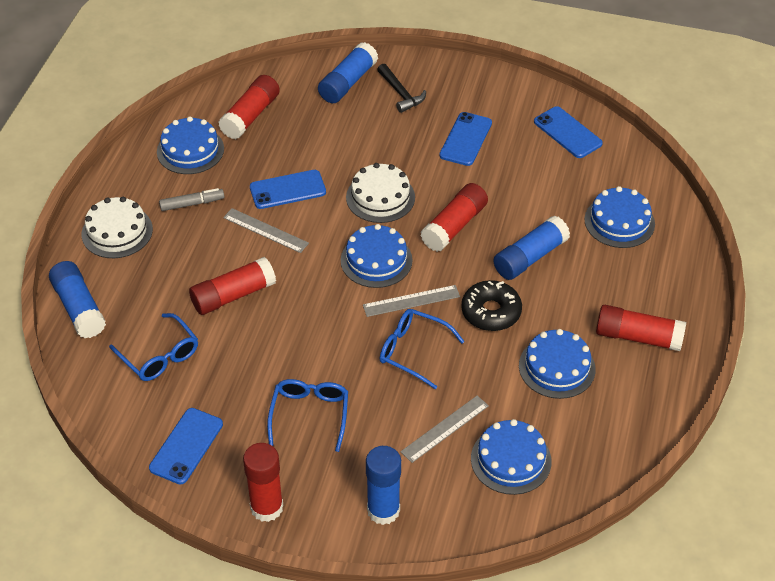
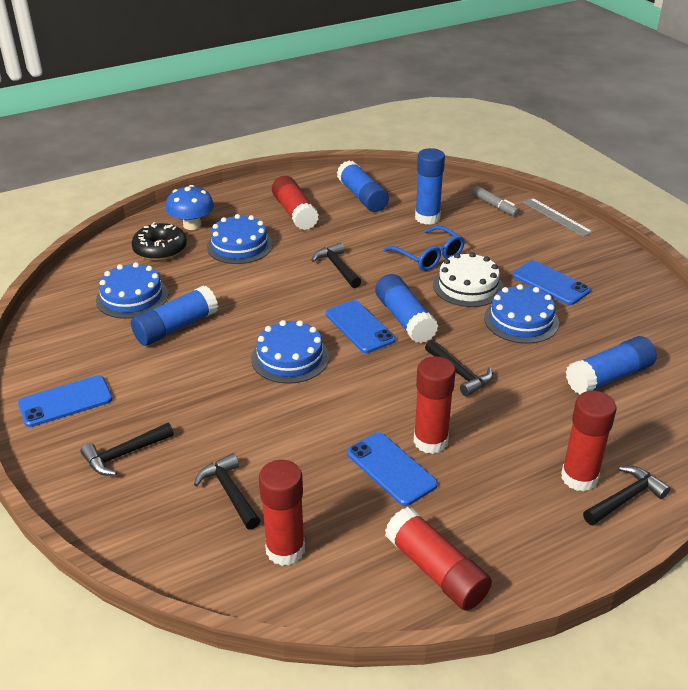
black hammer: [377,63,426,113] = 1 -> [80,423,174,476] [194,453,261,530] [311,243,362,288] [425,340,493,397] [583,466,670,525] = 5
blue cake: [157,117,224,174] [341,224,412,288] [471,419,551,495] [519,329,596,399] [584,186,655,248] = 5 -> [96,262,168,319] [207,214,273,264] [251,320,329,384] [484,284,559,344] = 4
blue glasses: [109,313,198,381] [267,379,348,452] [380,309,465,389] = 3 -> [384,226,465,271] = 1
blue glue stick: [49,261,106,338] [318,42,378,103] [366,446,401,525] [493,215,570,280] = 4 -> [131,286,218,346] [337,160,389,212] [375,274,438,343] [415,148,445,225] [566,336,657,394] = 5
blue mushroom: none = 0 -> [166,185,214,230] = 1
grey ruler: [223,208,309,253] [363,285,460,317] [401,396,489,463] = 3 -> [523,198,593,237] = 1
white cake: [82,197,153,258] [346,163,415,223] = 2 -> [433,252,504,307] = 1

